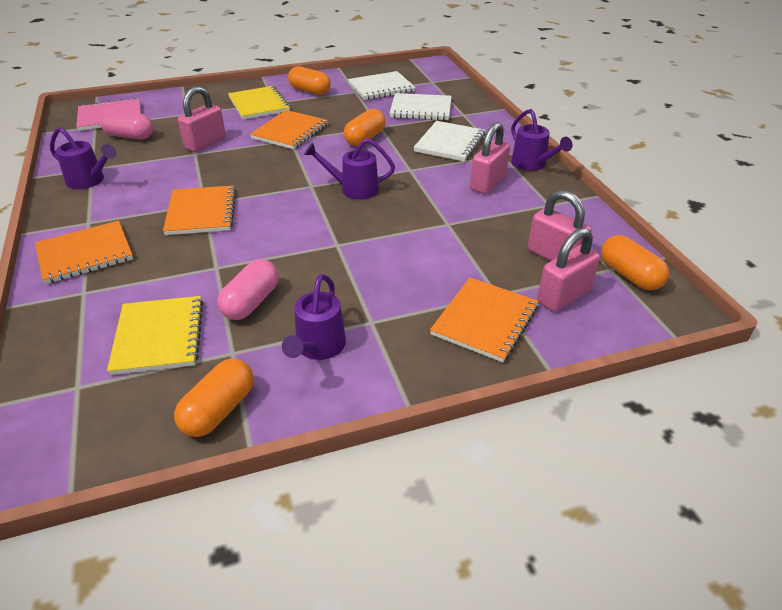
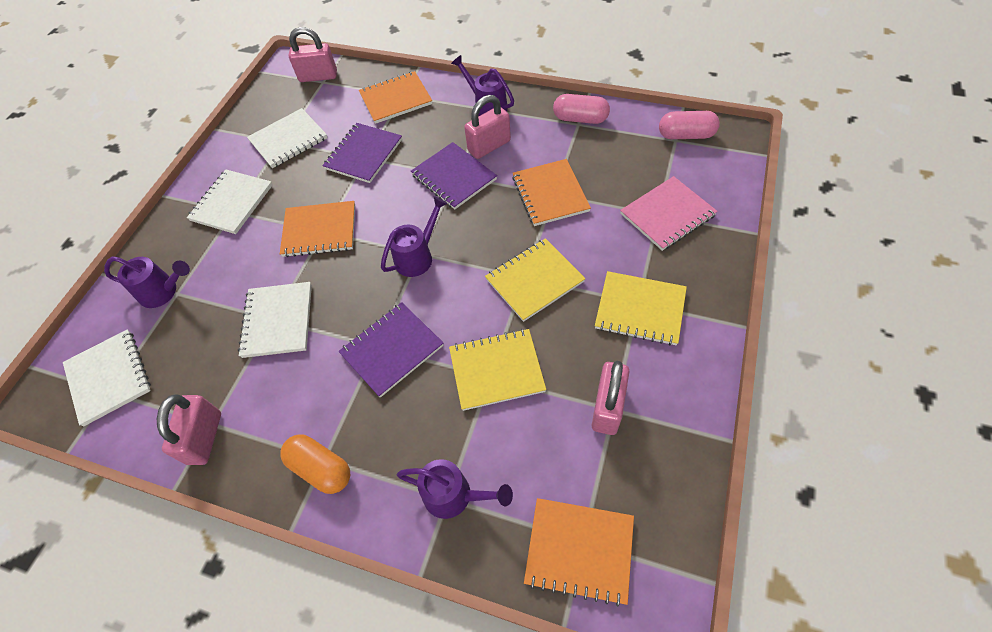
orange capsule: [174,359,254,437] [288,66,331,95] [344,109,386,146] [601,235,669,290] = 4 -> [280,434,350,494] = 1
purple notebook: none = 0 -> [322,123,402,183] [338,302,444,398] [411,142,497,210] = 3
white notebook: [348,71,416,100] [389,93,452,121] [414,121,485,162] = 3 -> [63,329,151,426] [187,170,273,234] [238,282,312,358] [247,108,328,168] = 4
yellow notebook: [107,296,204,375] [228,86,290,120] = 2 -> [449,329,546,411] [485,238,586,322] [595,271,687,346] = 3

